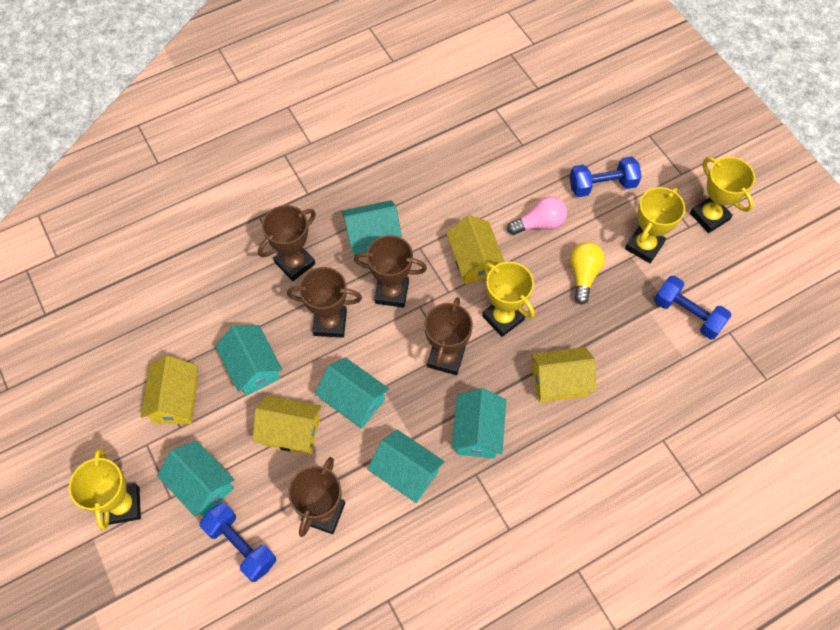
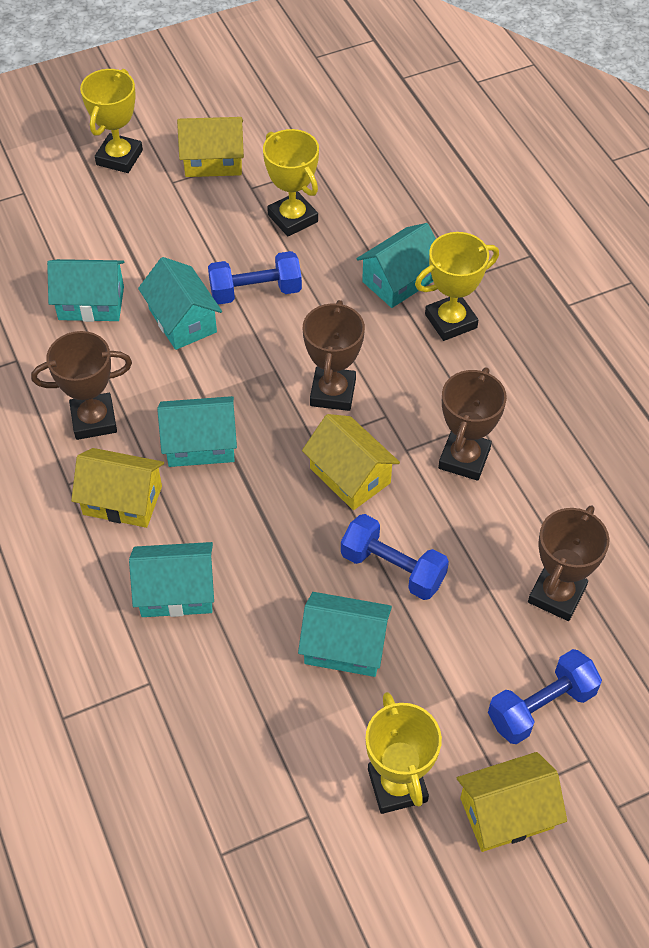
brown trophy: [258,205,316,281] [287,267,362,338] [288,457,345,537] [354,235,427,308] [424,297,473,375] = 5 -> [31,331,132,440] [303,300,365,411] [438,367,507,481] [528,505,609,621] = 4
pink light bulb: [507,196,567,235] = 1 -> none = 0
yellow light bulb: [570,242,605,305] = 1 -> none = 0

